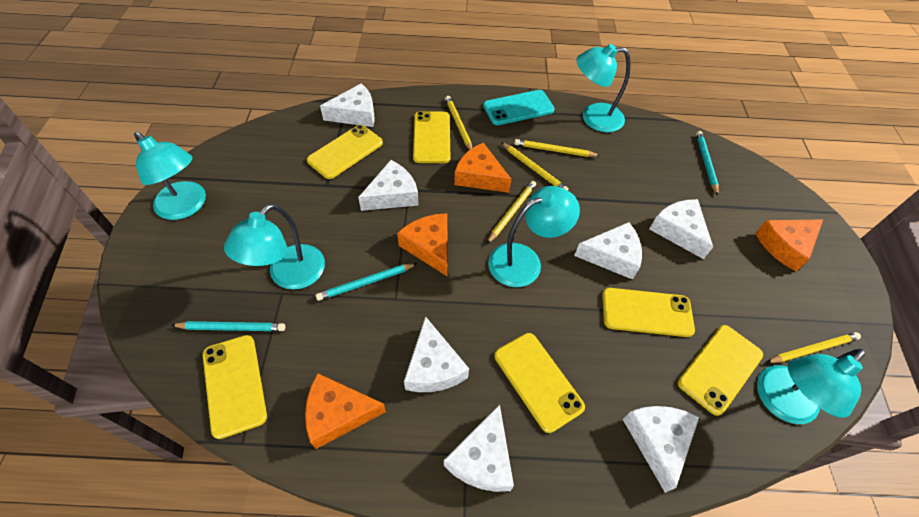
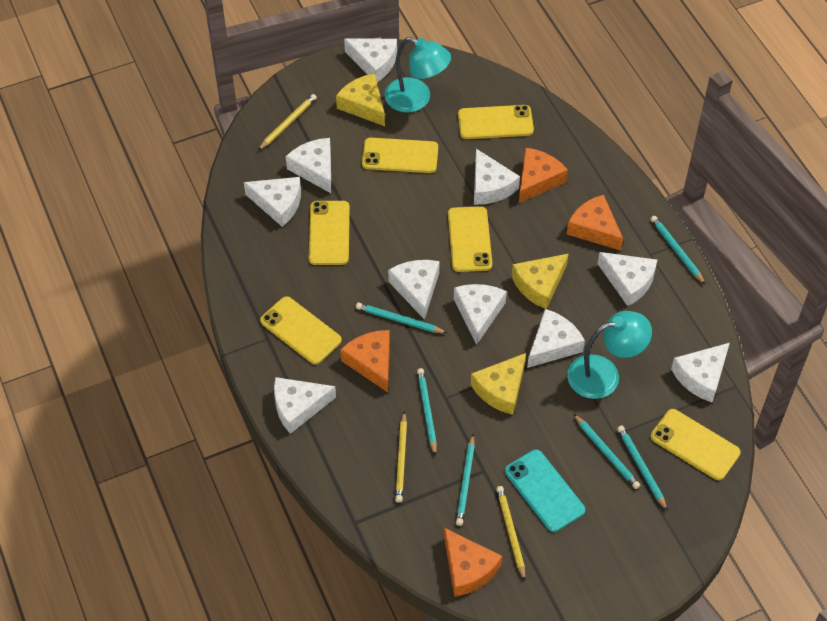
turquoise lamp: [134,132,206,220] [224,203,325,290] [488,186,580,287] [576,44,631,132] [757,348,865,424] = 5 -> [384,37,451,113] [567,311,652,399] = 2
turquoise pencil: [171,321,285,331] [316,263,417,301] [696,131,719,195] = 3 -> [356,303,447,333] [417,368,437,456] [456,434,475,526] [574,414,640,489] [617,426,668,511] [651,216,705,284] = 6
white cheese: [320,83,375,127] [358,160,419,211] [404,316,469,392] [444,404,514,492] [574,222,642,280] [623,406,699,493] [649,199,713,259] = 7 -> [244,177,301,227] [274,377,336,434] [286,138,331,193] [344,39,397,82] [388,260,440,320] [454,284,507,345] [474,149,520,205] [527,309,585,368] [598,252,657,306] [671,343,730,402] = 10
yellow cheese: none = 0 -> [336,73,385,126] [471,353,526,415] [512,254,568,309] = 3
yellow pencil: [445,96,472,150] [487,181,536,244] [501,142,569,191] [514,139,600,157] [766,332,861,363] = 5 -> [258,94,317,150] [395,411,407,503] [496,486,525,581] = 3

